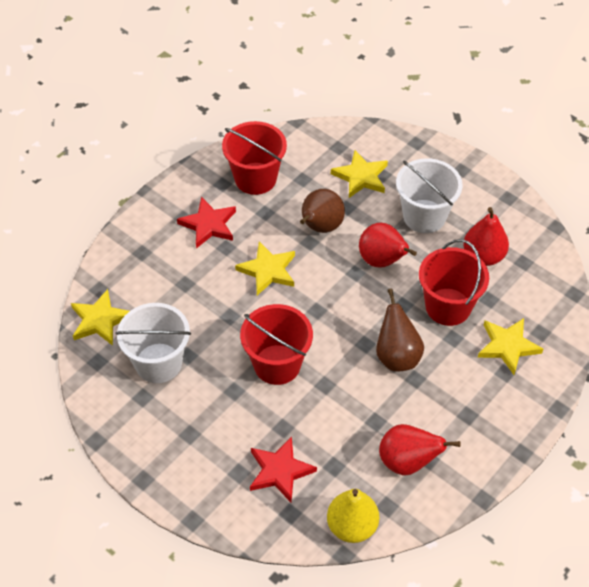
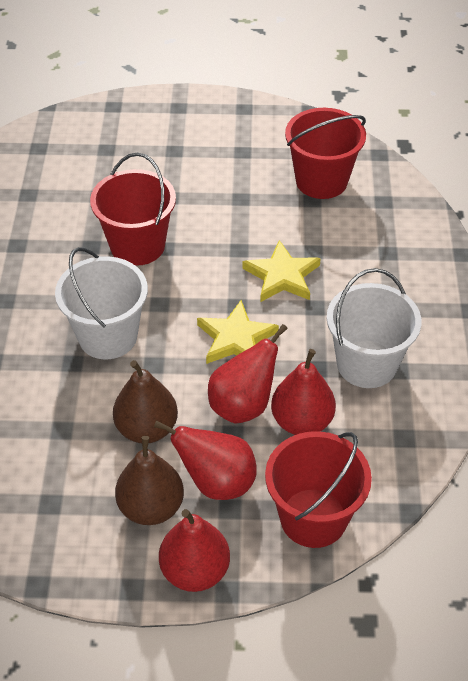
red pear: [359,223,417,268] [379,424,461,475] [463,207,509,266] = 3 -> [154,420,257,500] [159,509,230,592] [208,324,288,423] [271,349,336,435] = 4
red star: [177,197,236,248] [250,436,317,502] = 2 -> none = 0
yellow pear: [327,489,379,543] = 1 -> none = 0
yellow star: [71,289,129,346] [235,242,295,295] [331,150,388,198] [478,318,543,375] = 4 -> [197,300,279,364] [242,240,321,302] = 2

